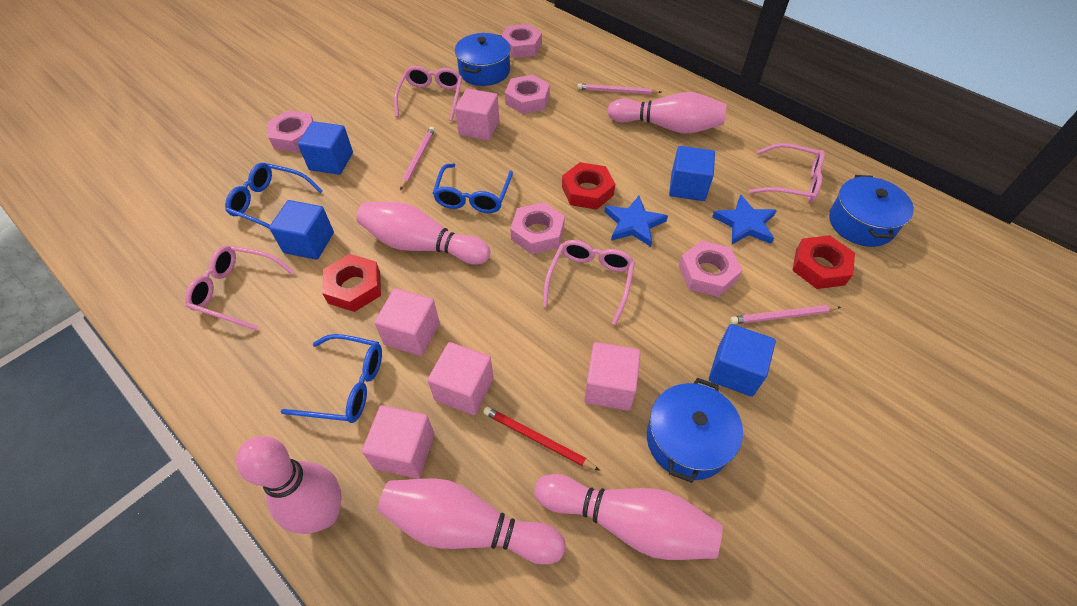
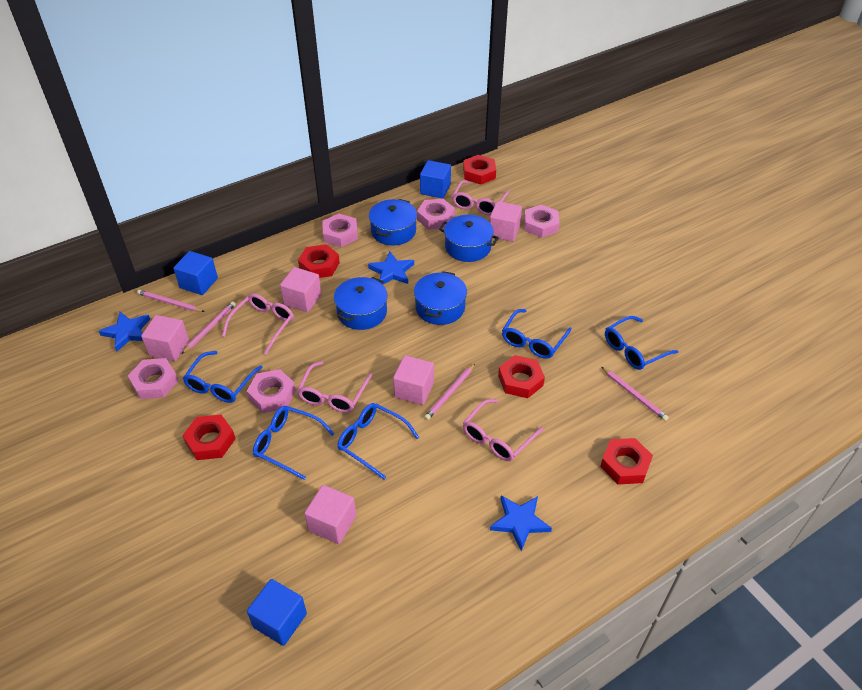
blue cube: [269,200,334,260] [298,121,353,175] [669,146,715,201] [709,324,776,397] = 4 -> [173,251,218,295] [247,579,307,646] [420,160,451,198] = 3
blue glasses: [225,163,322,228] [281,334,382,423] [432,163,513,213] = 3 -> [183,351,263,403] [253,406,335,480] [337,403,420,480] [502,309,572,359] [605,316,678,370] = 5
blue pot: [455,33,511,86] [647,378,743,483] [829,175,914,247] = 3 -> [334,277,388,330] [369,199,417,245] [414,271,467,325] [439,215,499,262] = 4
blue star: [605,196,668,247] [712,194,777,244] = 2 -> [99,312,150,352] [368,252,414,284] [490,495,552,551] = 3
pink bowling pin: [236,436,342,534] [357,202,490,265] [378,478,566,565] [535,474,723,560] [607,92,726,134] = 5 -> none = 0
pink pencil: [400,126,435,190] [577,83,661,94] [730,305,841,324] = 3 -> [137,290,205,312] [182,301,236,354] [424,364,475,420] [602,367,669,421] = 4
red nut: [322,254,381,312] [562,162,615,210] [792,235,855,289] = 3 -> [182,415,236,460] [298,244,340,278] [463,155,496,185] [498,355,545,398] [600,438,653,485] = 5
red pencil: [483,407,600,471] = 1 -> none = 0

